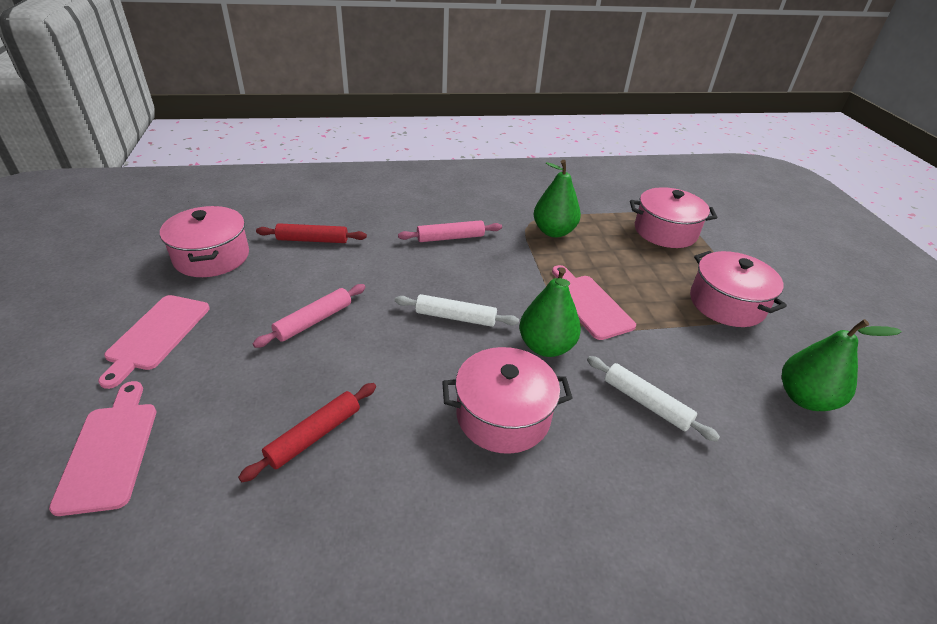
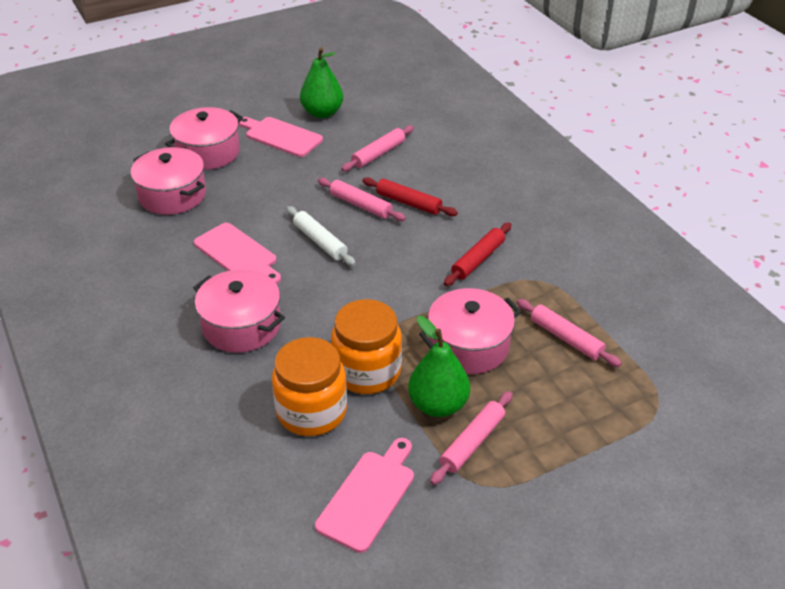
green pear: [519,267,581,357] [534,160,581,238] [782,319,902,411] = 3 -> [300,47,343,118] [408,316,470,417] = 2
orange jar: none = 0 -> [272,337,347,436] [331,299,402,394] = 2
pink rolling pin: [253,284,366,348] [398,220,502,242] = 2 -> [318,178,406,221] [341,125,414,171] [430,391,513,485] [517,299,622,367] = 4
white rolling pin: [395,294,519,327] [587,356,720,442] = 2 -> [286,206,356,266] = 1

